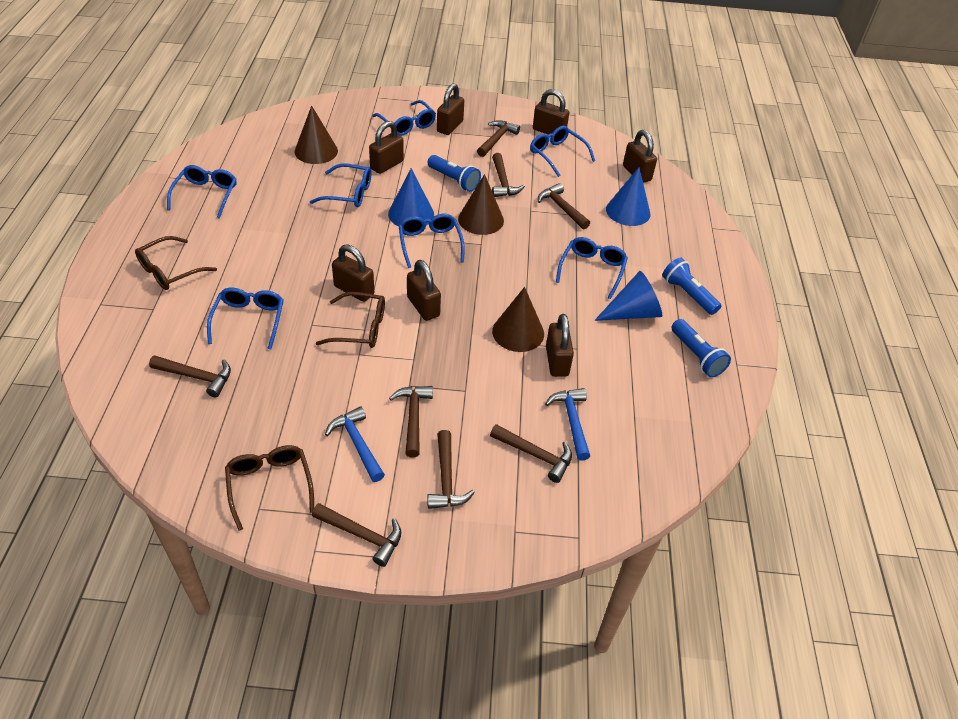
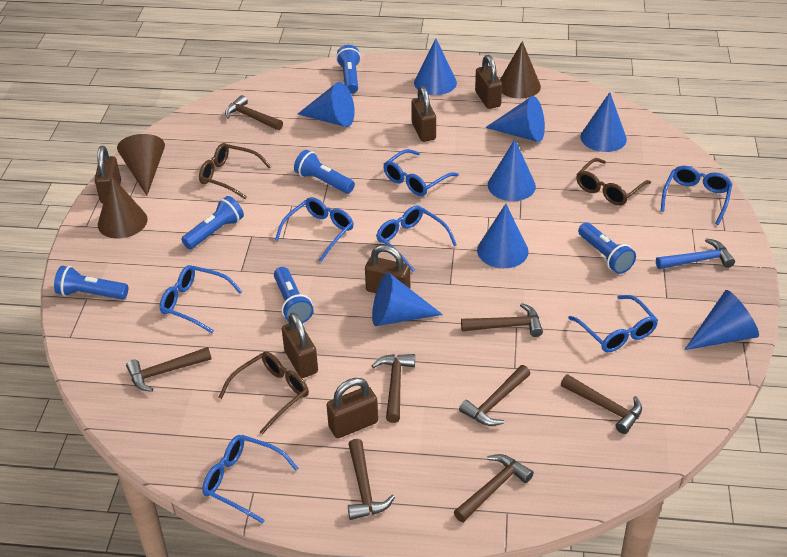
blue cone: [388,168,434,226] [594,271,662,321] [606,167,650,226] = 3 -> [298,82,355,127] [372,273,443,326] [414,38,457,95] [477,204,529,268] [485,96,545,142] [488,139,536,201] [580,92,627,152] [684,290,759,350] = 8
blue flashlight: [428,155,481,192] [662,258,721,315] [671,319,731,377] = 3 -> [54,266,128,299] [181,196,244,249] [274,267,314,323] [294,150,355,194] [336,45,361,94] [578,222,636,274] = 6
blue hammer: [325,407,385,482] [545,388,590,461] = 2 -> [656,238,735,269] = 1
brown padlock: [332,244,374,302] [369,121,404,174] [407,260,441,321] [437,83,464,135] [533,89,569,135] [546,314,574,377] [623,130,657,183] = 7 -> [95,146,121,203] [282,313,318,378] [327,378,378,438] [365,245,410,293] [411,86,436,142] [475,55,502,109] = 6

